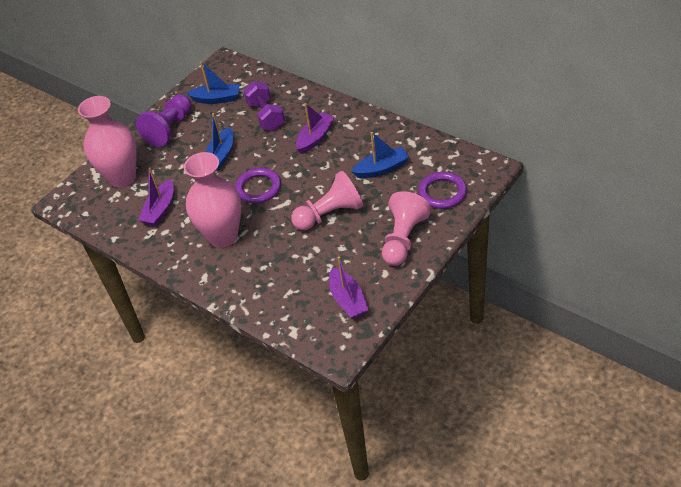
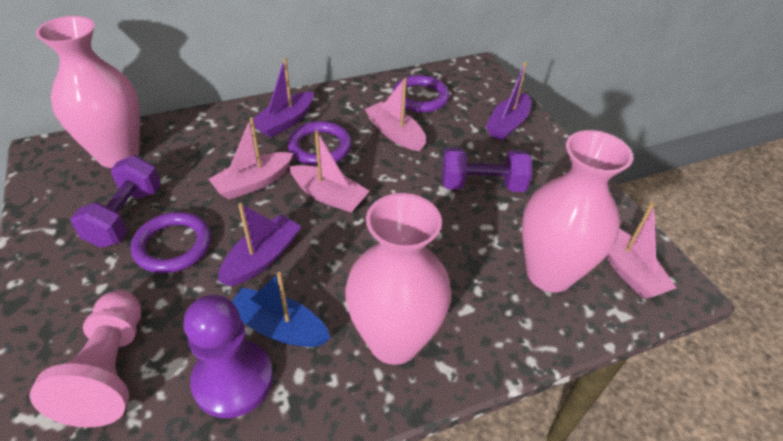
blue boat: [186,61,239,104] [206,113,233,170] [351,132,409,178] = 3 -> [232,272,331,347] = 1
pink boat: none = 0 -> [209,117,293,200] [289,130,370,213] [365,78,426,151] [606,202,676,299] = 4
pink pawn: [291,171,363,230] [382,191,431,266] = 2 -> [29,290,141,427] = 1
pink vase: [78,96,137,188] [184,152,241,248] = 2 -> [36,16,140,168] [345,193,451,365] [522,130,633,292] = 3
purple dumbbell: [244,81,285,130] = 1 -> [70,156,161,248] [442,147,532,192] = 2
purple ring: [235,168,281,204] [418,172,467,209] = 2 -> [131,212,211,273] [288,121,352,166] [393,75,449,113] = 3

